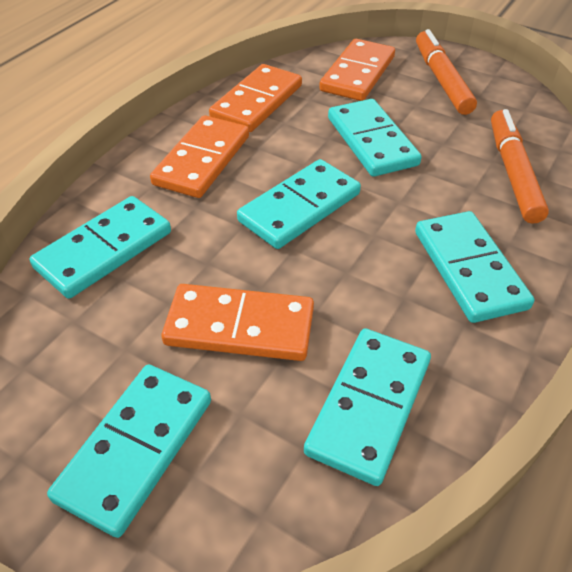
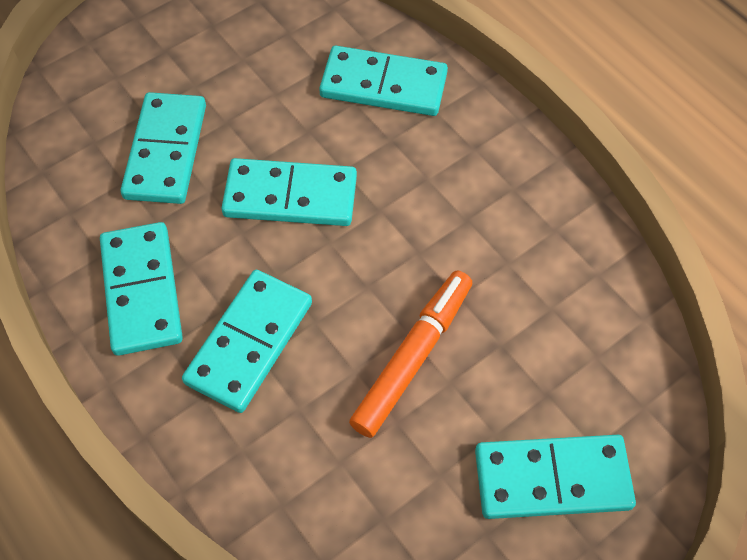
orange domino: [150,115,249,198] [161,284,314,361] [209,64,302,132] [319,39,395,101] = 4 -> none = 0
orange marker: [416,29,477,115] [491,109,549,224] = 2 -> [349,271,472,438] = 1

